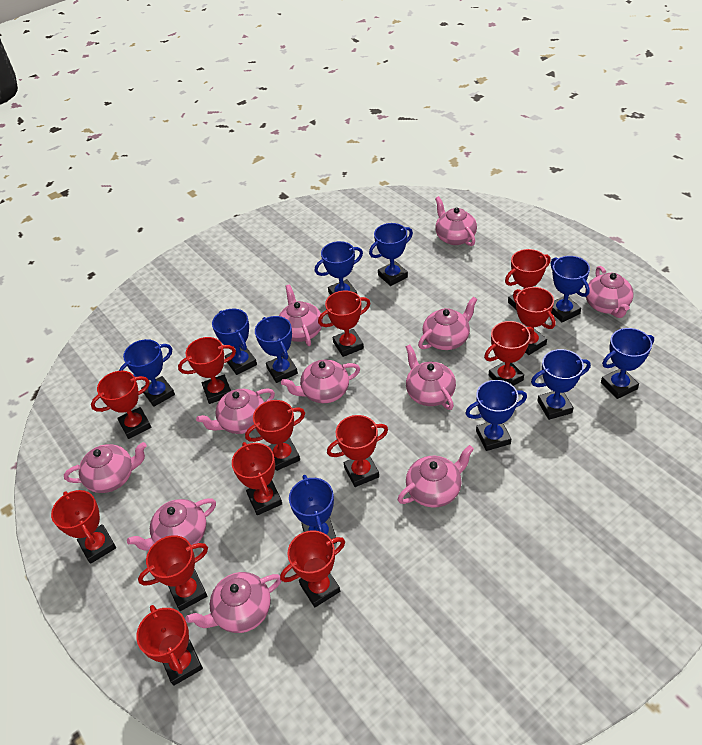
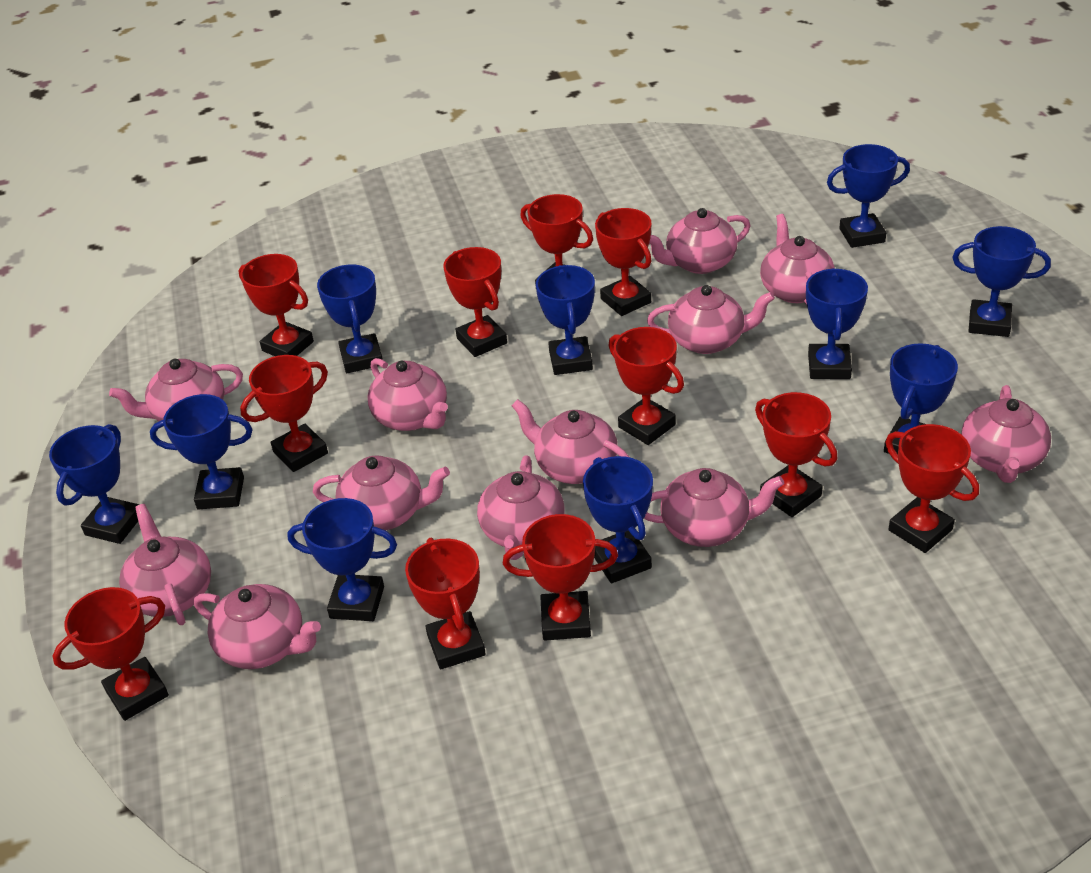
pink teapot: [64,442,147,493] [127,498,216,550] [185,572,281,633] [196,388,275,434] [279,284,323,346] [281,359,360,403] [398,445,474,508] [406,345,456,410] [418,297,478,350] [435,196,477,246] [585,266,634,318] = 11 -> [109,359,243,421] [119,504,211,625] [194,584,321,669] [313,455,450,530] [368,358,448,431] [477,456,564,560] [511,399,629,484] [644,468,785,547] [647,285,775,354] [649,208,751,274] [760,214,835,305] [961,385,1051,483] = 12
red trophy: [51,490,116,564] [91,371,151,439] [136,605,203,686] [138,535,208,611] [178,337,236,404] [232,442,282,515] [245,400,305,471] [280,530,345,607] [318,291,371,357] [327,415,388,487] [484,321,534,386] [505,249,551,309] [513,287,555,355] = 13 -> [52,587,169,721] [239,254,314,356] [240,355,328,472] [405,538,486,669] [443,247,507,357] [503,514,618,640] [520,194,593,285] [595,208,652,316] [608,327,684,445] [755,392,837,517] [886,424,979,553] = 11

